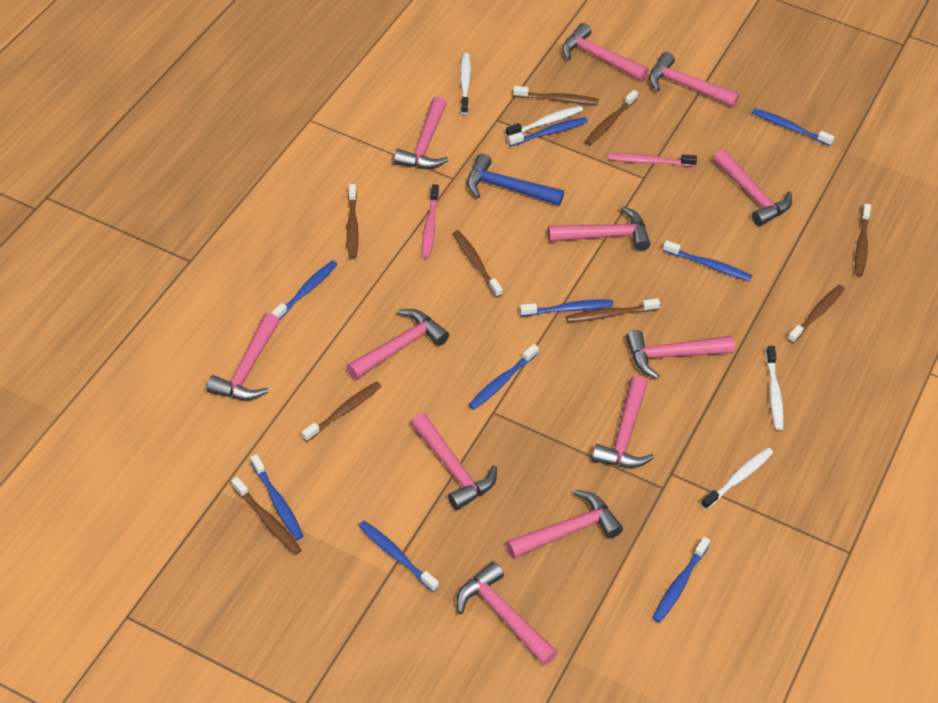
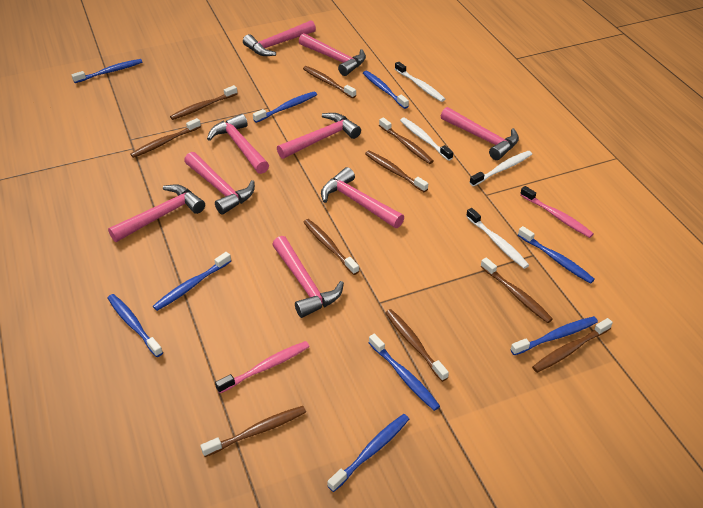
blue hammer: [467,154,564,206] = 1 -> none = 0
brown toothbrush: [231,477,301,555] [302,381,382,442] [347,184,359,259] [453,230,503,298] [513,86,599,105] [566,298,660,322] [585,90,638,145] [788,285,845,343] [855,203,871,276] = 9 -> [130,118,201,158] [170,85,238,120] [200,406,306,457] [303,66,356,98] [303,219,359,275] [365,151,428,192] [379,117,434,164] [385,309,449,382] [480,257,553,323] [532,318,613,373] = 10
pink hammer: [206,313,280,400] [347,309,449,380] [394,96,449,169] [411,413,497,510] [457,561,558,665] [506,490,623,559] [548,206,651,251] [562,23,649,81] [591,376,654,468] [626,330,735,379] [649,52,740,107] [713,149,792,226] = 12 -> [108,184,205,242] [184,152,255,215] [207,114,269,174] [243,20,316,56] [272,236,344,318] [277,113,361,159] [299,33,366,76] [321,167,404,228] [441,107,519,160] = 9

